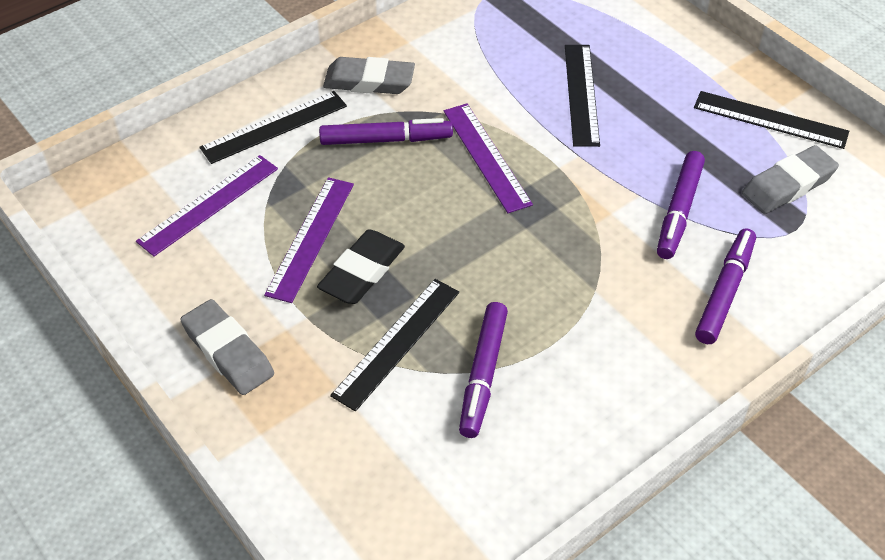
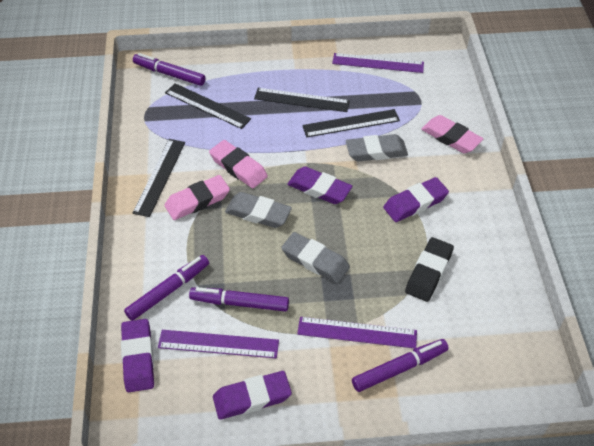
pink eraser: none = 0 -> [165,175,230,220] [209,140,268,188] [421,115,483,153] = 3
purple eraser: none = 0 -> [121,319,154,392] [213,371,292,420] [287,166,352,204] [383,177,449,222] = 4

